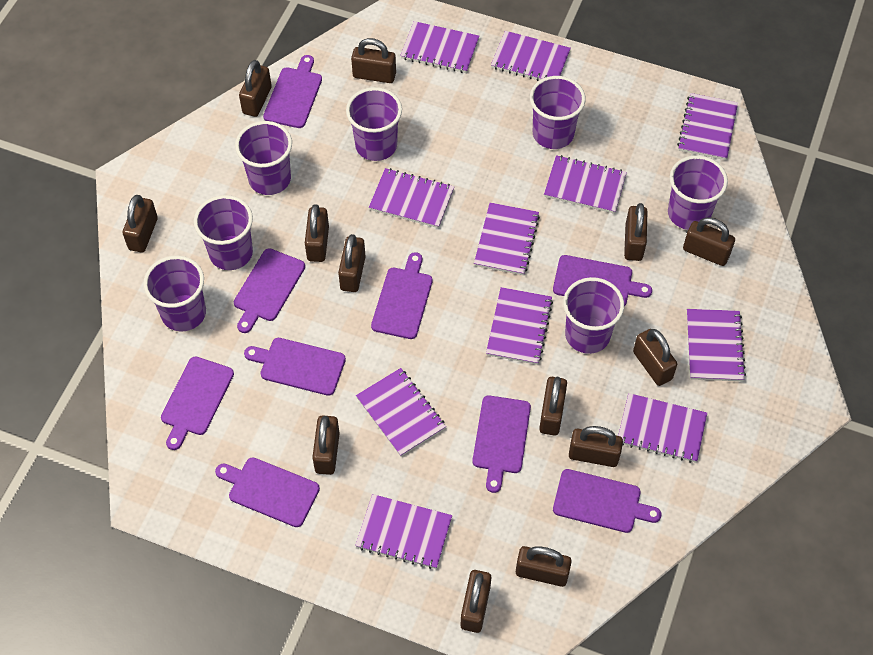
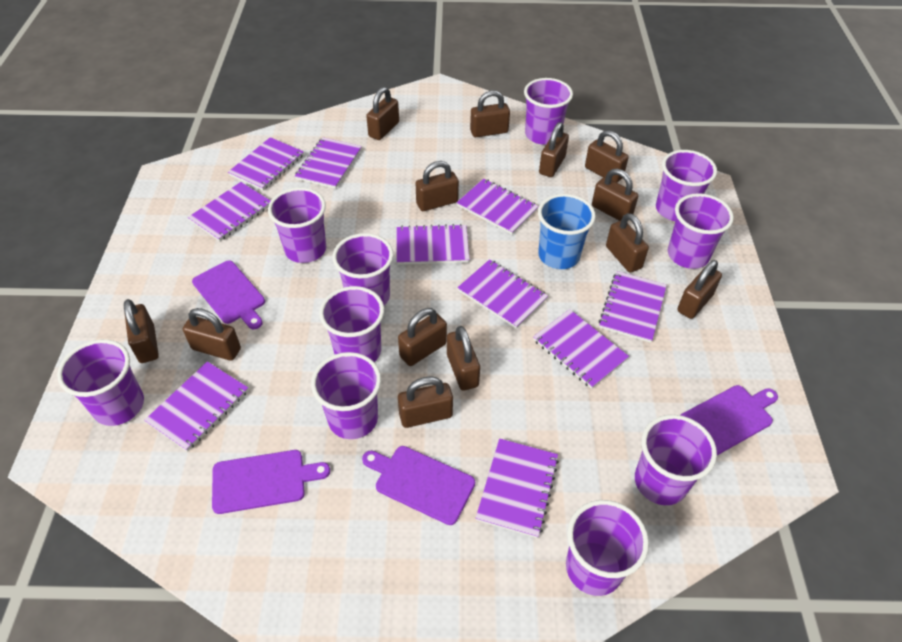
blue cup: none = 0 -> [538,194,596,269] = 1
purple cup: [143,256,206,331] [194,195,253,270] [235,121,292,195] [346,87,402,161] [530,76,586,149] [563,277,624,354] [668,155,728,230] = 7 -> [57,339,144,426] [268,188,326,263] [311,352,381,439] [319,286,384,362] [333,233,393,305] [524,78,573,145] [566,500,649,596] [635,415,717,505] [656,150,717,221] [668,193,734,269] = 10
purple cutting board: [161,357,234,450] [215,457,320,527] [234,248,305,333] [244,338,346,396] [263,55,322,128] [371,252,433,339] [472,395,531,493] [553,255,652,306] [553,469,661,533] = 9 -> [192,260,265,329] [212,450,330,514] [362,446,475,525] [680,385,778,455] = 4
purple notebook: [355,494,452,569] [356,368,446,457] [369,168,454,228] [400,21,479,73] [474,203,540,275] [486,287,553,365] [491,31,571,81] [544,155,627,214] [618,393,707,463] [677,93,738,160] [687,309,746,381] = 11 -> [144,361,249,452] [188,182,271,241] [228,137,304,190] [295,137,362,189] [396,224,469,265] [457,178,539,234] [457,259,548,329] [476,438,559,538] [533,309,629,389] [599,271,667,343] = 10

